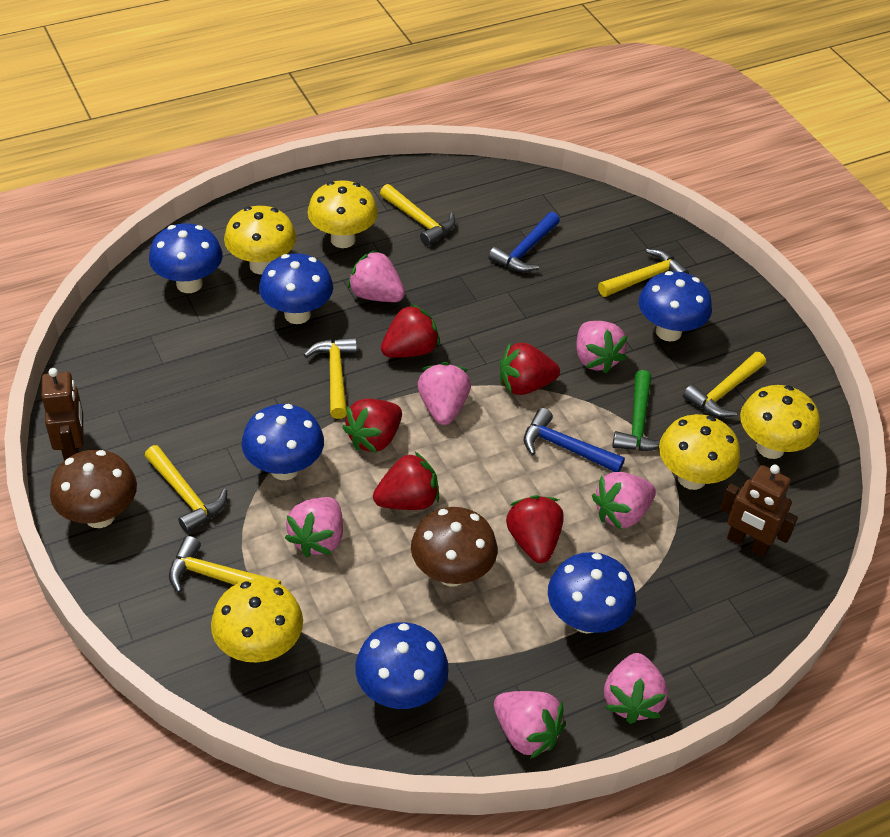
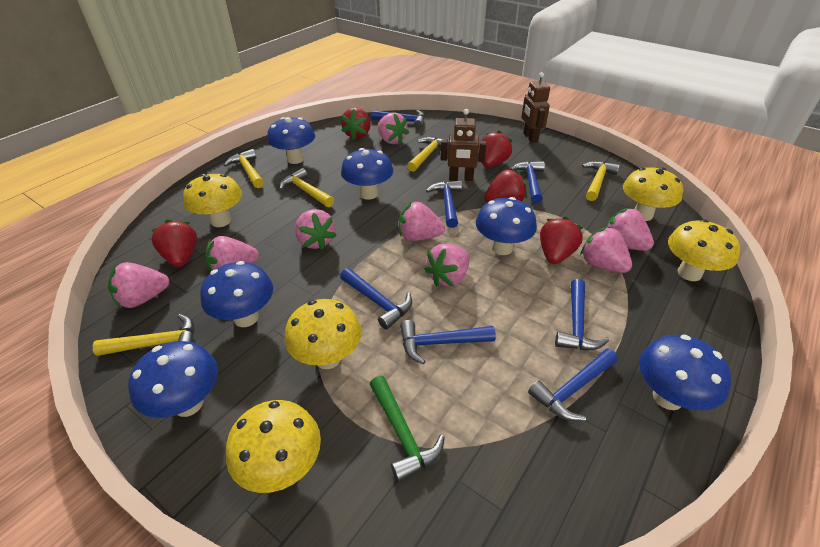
blue hammer: [488,212,560,272] [524,408,625,472] = 2 -> [340,268,412,330] [371,110,425,128] [400,320,496,365] [426,180,462,228] [510,161,545,204] [528,348,618,421] [555,279,609,350] = 7
brown mushroom: [50,450,137,528] [411,507,498,586] = 2 -> none = 0
pink strawberry: [285,497,343,557] [348,250,405,302] [418,362,471,425] [494,691,566,759] [576,321,627,374] [592,472,656,530] [604,653,668,724] = 7 -> [108,262,169,308] [205,236,259,272] [295,209,337,250] [377,112,409,144] [399,201,445,241] [424,244,470,287] [580,227,632,273] [606,208,654,251] = 8
yellow hammer: [145,445,227,533] [169,536,281,593] [304,337,357,419] [380,184,455,246] [598,249,689,297] [683,352,766,417] = 6 -> [93,314,195,356] [224,149,264,188] [279,168,334,207] [407,137,449,172] [582,161,620,201] = 5

